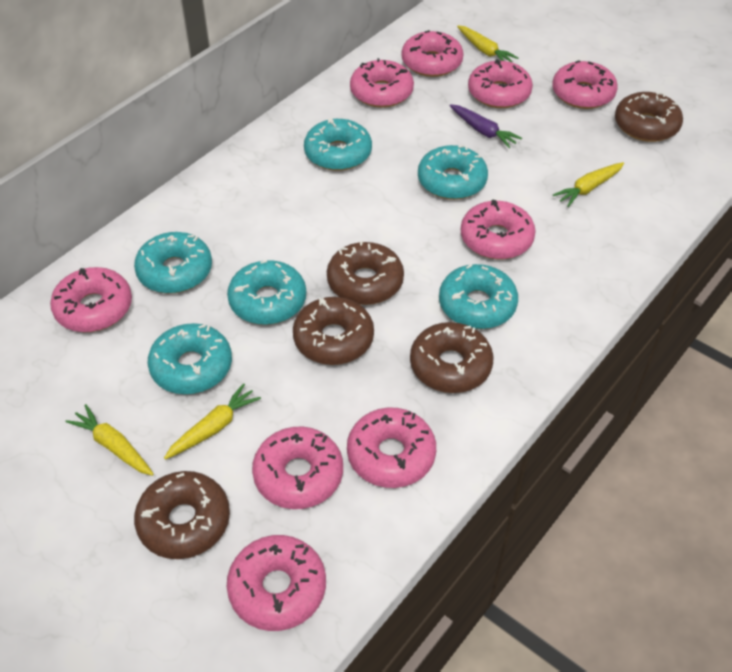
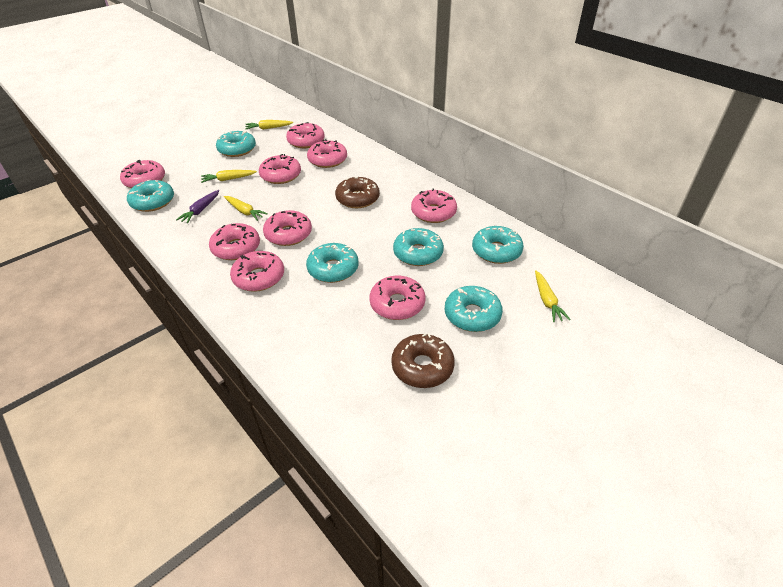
brown donut: [134,471,230,559] [293,297,374,365] [327,240,404,305] [410,322,493,393] [615,92,683,142] = 5 -> [335,177,380,208] [391,333,455,388] = 2

